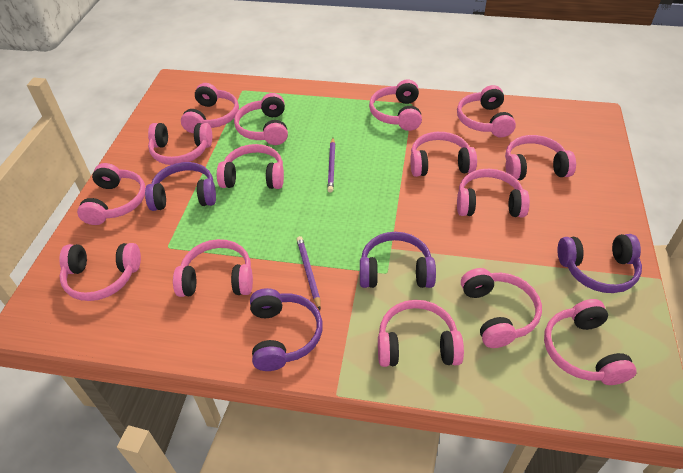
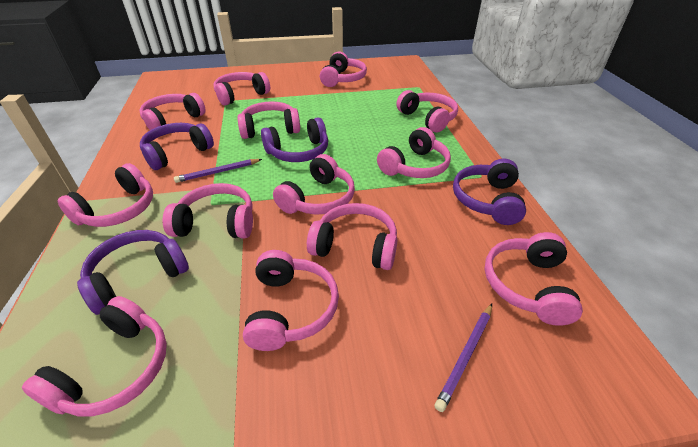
pink headphones: [59,243,141,301] [77,163,146,225] [148,123,212,165] [173,239,253,297] [181,83,239,133] [217,144,284,189] [234,93,288,145] [369,79,422,131] [378,300,464,367] [410,132,477,177] [457,85,516,138] [457,169,530,217] [461,268,542,348] [505,135,576,180] [544,299,636,385] = 15 -> [22,296,167,416] [57,163,153,227] [139,93,206,130] [163,183,253,239] [214,72,270,106] [237,101,300,139] [243,250,339,351] [273,154,355,215] [307,203,397,270] [320,52,367,87] [377,127,451,178] [396,90,458,132] [485,232,583,326] = 13

